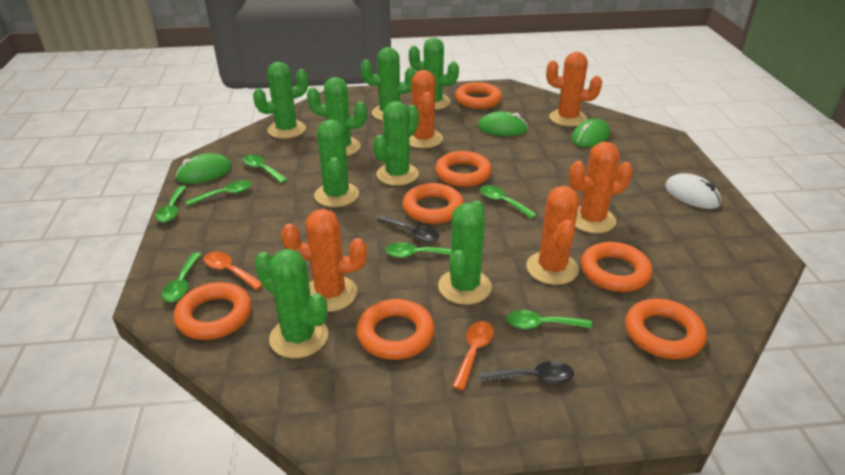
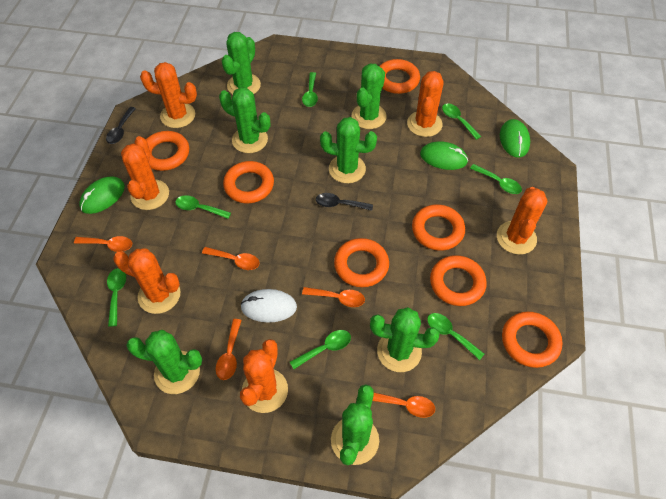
green cactus: [253,62,308,139] [255,249,328,358] [307,77,367,156] [314,119,359,207] [361,47,416,121] [373,101,419,186] [409,38,459,110] [438,200,492,305] = 8 -> [126,330,202,394] [219,87,270,153] [222,32,261,95] [320,117,377,183] [331,384,379,465] [352,63,387,129] [370,307,439,372] = 7
orange cactus: [281,209,367,312] [409,70,443,148] [526,186,580,285] [546,52,602,127] [569,142,633,233] = 5 -> [113,248,181,314] [121,136,169,210] [140,62,197,128] [240,339,288,413] [407,71,444,137] [497,187,547,255] = 6
orange spoon: [204,252,263,290] [452,321,494,390] = 2 -> [74,236,132,252] [202,247,260,270] [215,319,242,380] [302,287,365,307] [372,393,435,418] = 5

